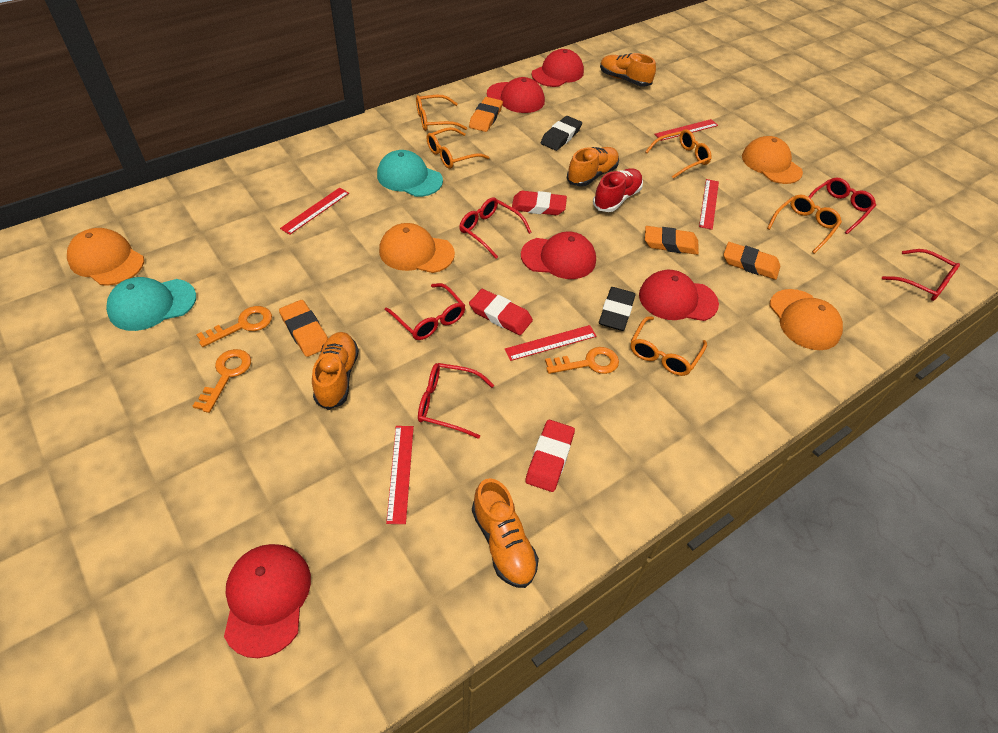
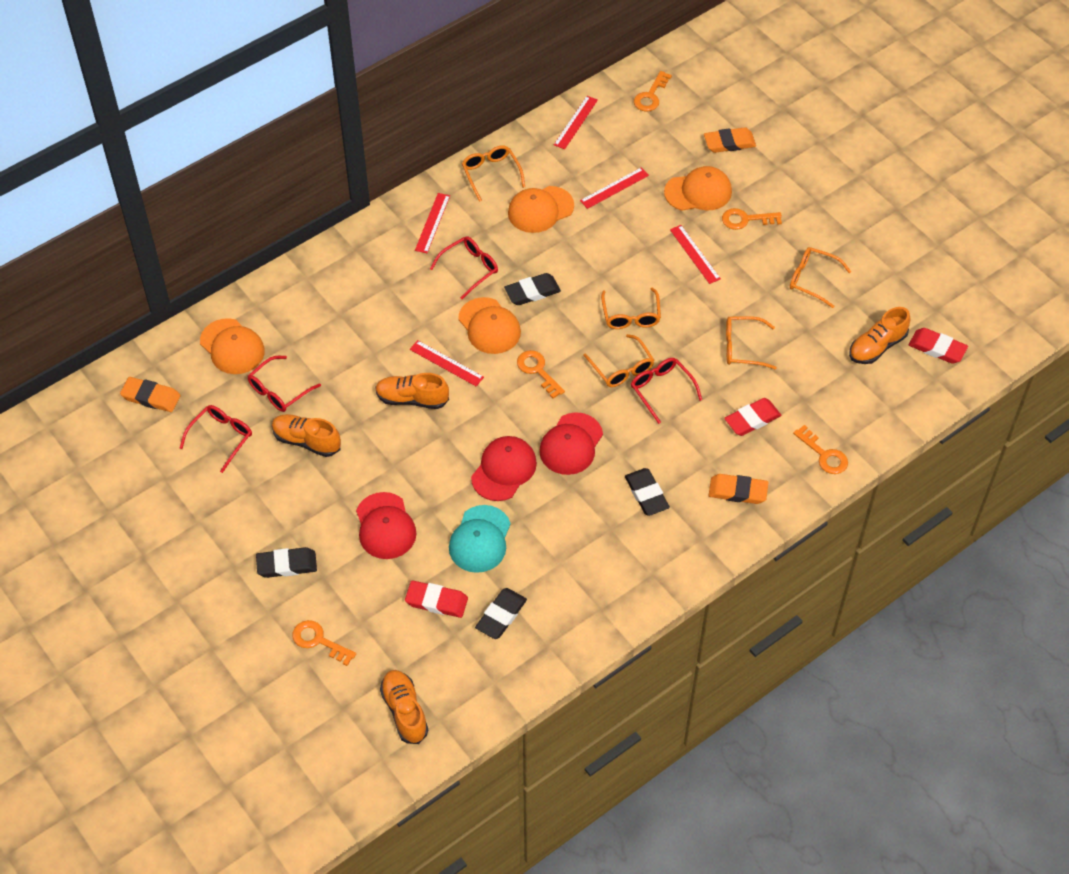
black eraser: [541,116,582,151] [599,287,636,331] = 2 -> [256,547,317,578] [475,588,527,639] [504,273,561,305] [625,468,670,516] = 4
orange eraser: [279,300,328,357] [469,97,503,132] [645,226,699,255] [723,242,780,280] = 4 -> [120,377,181,412] [704,127,756,153] [709,474,769,504] = 3
orange key: [193,349,251,413] [196,306,272,347] [545,347,619,374] = 3 -> [292,620,356,666] [517,350,565,398] [634,71,672,112] [722,208,782,230] [793,425,848,474] = 5
red cap: [224,544,311,658] [487,77,545,113] [521,231,596,279] [532,49,584,87] [639,270,719,321] = 5 -> [356,492,416,559] [471,436,537,501] [539,413,603,475] = 3
red glasses: [385,283,466,340] [418,363,494,439] [459,197,532,259] [808,177,876,234] [882,249,960,301] = 5 -> [180,405,252,473] [248,356,321,412] [430,236,498,299] [631,358,702,424] = 4
red shoe: [593,168,643,212] = 1 -> none = 0
turquoise cap: [106,277,196,331] [377,150,443,197] = 2 -> [449,505,511,573] = 1

